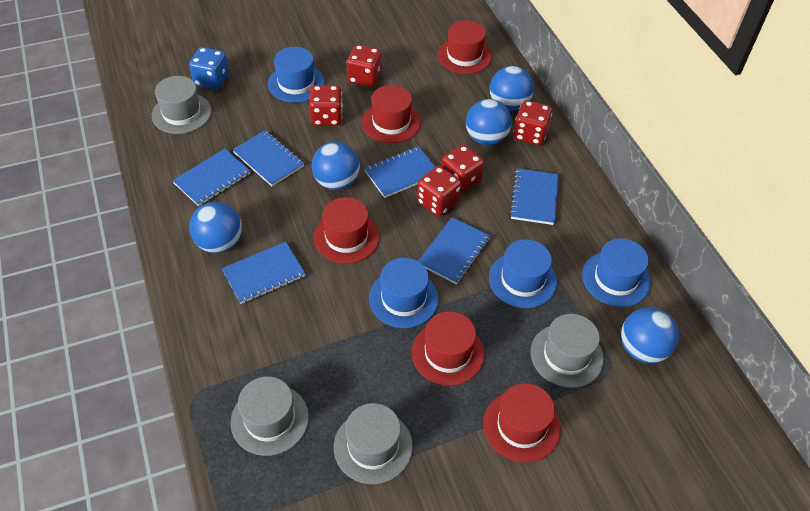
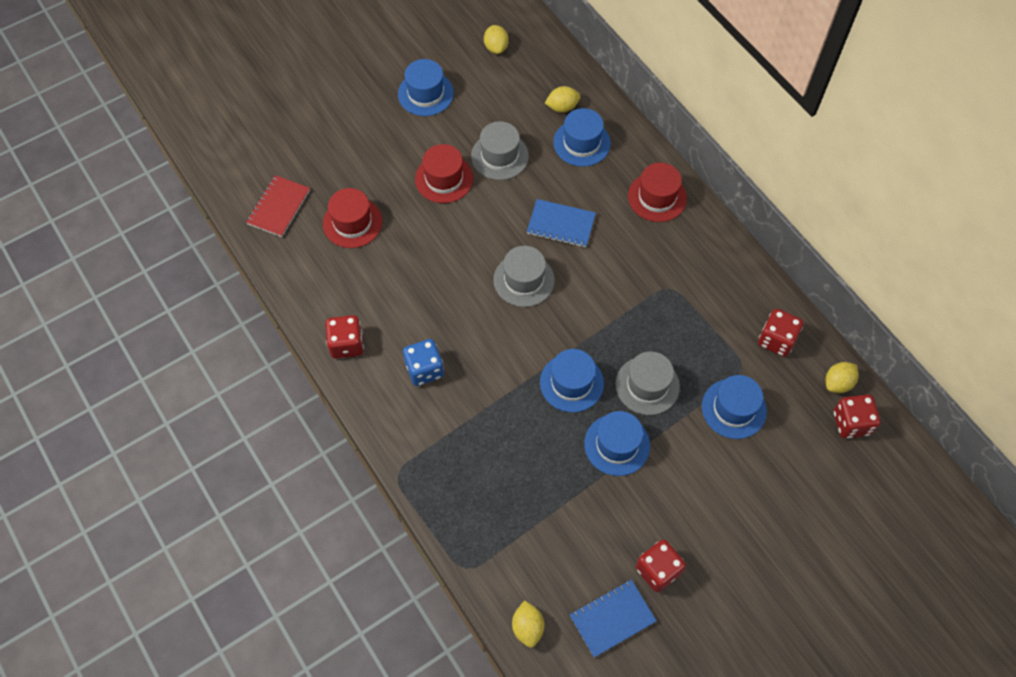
blue ball: [189,202,242,253] [312,142,360,190] [466,99,512,145] [490,66,534,111] [621,307,679,363] = 5 -> none = 0
blue hat: [268,47,325,103] [369,258,439,328] [489,239,557,308] [582,238,651,307] = 4 -> [398,59,454,116] [540,349,604,413] [553,108,611,167] [584,411,650,476] [702,375,767,439] = 5
blue notebook: [172,149,250,206] [222,242,306,304] [232,130,304,186] [364,146,435,198] [419,217,490,284] [510,168,559,225] = 6 -> [527,199,596,247] [570,579,657,657] = 2
grey hat: [152,76,212,134] [230,376,309,456] [334,403,413,484] [530,314,604,388] = 4 -> [471,121,529,180] [493,246,555,307] [615,351,680,415] = 3
red dice: [309,85,343,126] [347,45,382,87] [417,166,462,216] [441,145,484,194] [513,100,552,145] = 5 -> [325,315,364,359] [636,540,686,592] [758,309,803,357] [834,394,881,439] = 4
red hat: [313,197,380,264] [362,85,421,143] [412,311,485,386] [437,20,492,74] [483,383,561,463] = 5 -> [323,188,382,248] [415,144,473,203] [628,163,687,222] = 3
red notebook: none = 0 -> [246,175,310,237] = 1
yellow lemon: none = 0 -> [484,25,509,54] [512,600,544,648] [545,86,581,113] [825,362,859,393] = 4

